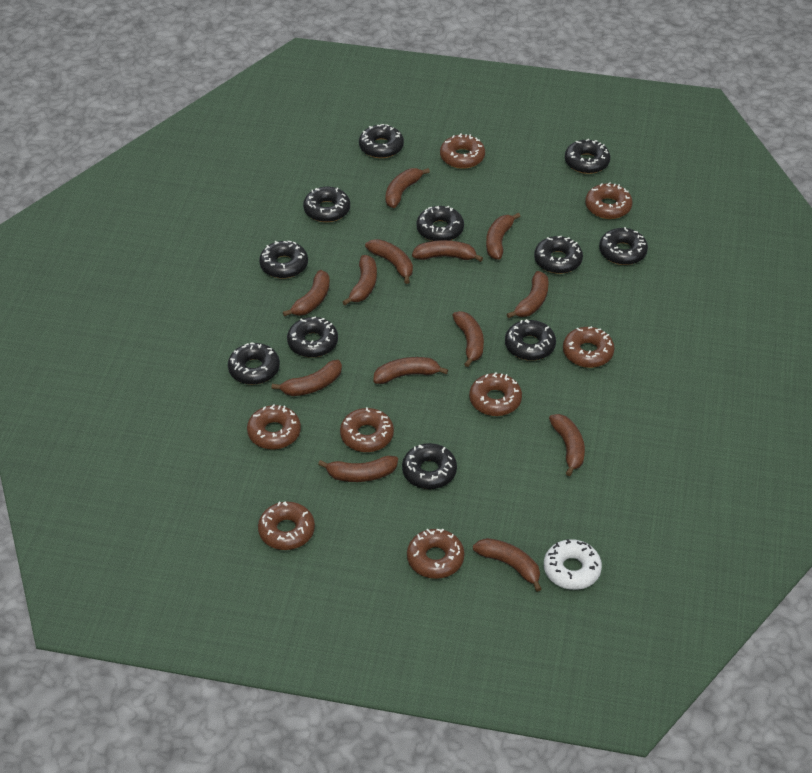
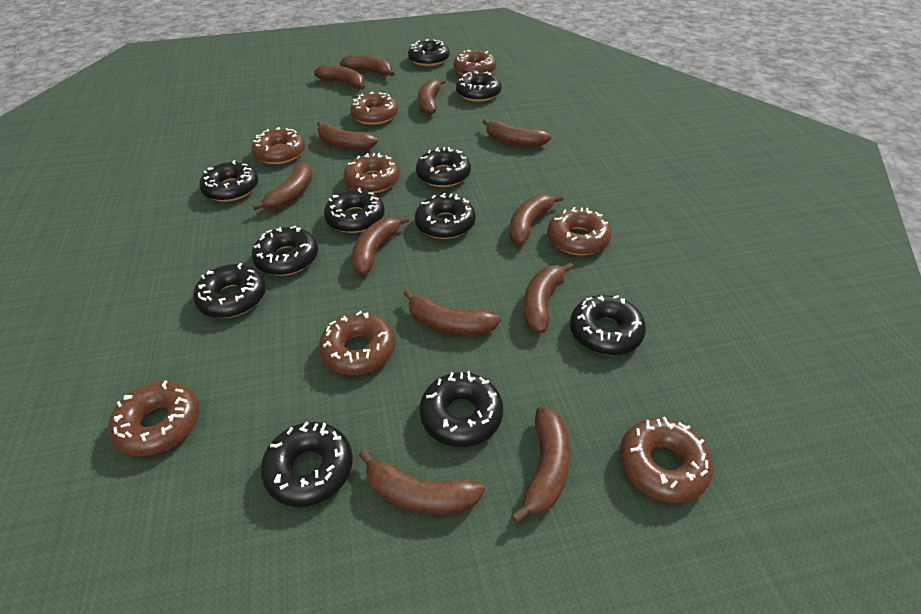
brown banana: [272,360,342,396] [283,270,330,317] [318,456,398,482] [343,255,377,305] [365,239,413,284] [373,357,448,384] [385,168,430,208] [412,240,483,262] [452,311,484,367] [473,538,542,592] [486,213,520,260] [507,271,549,318] [549,414,585,476] = 13 -> [252,162,312,210] [314,65,365,90] [317,121,378,150] [340,55,395,76] [351,216,409,275] [359,449,485,514] [403,289,501,335] [418,78,446,115] [482,119,551,147] [509,194,563,245] [511,406,570,523] [523,262,574,333] = 12
white donut: [544,539,602,590] = 1 -> none = 0

